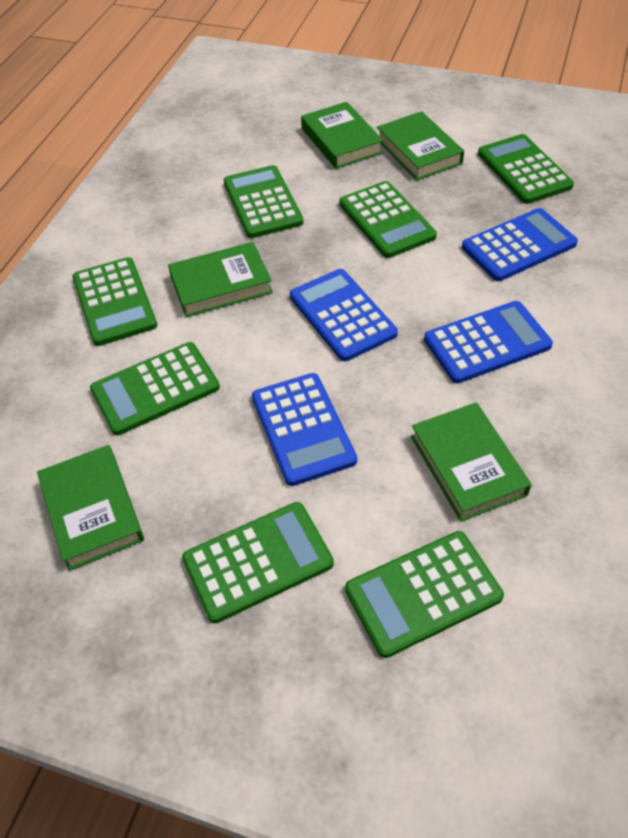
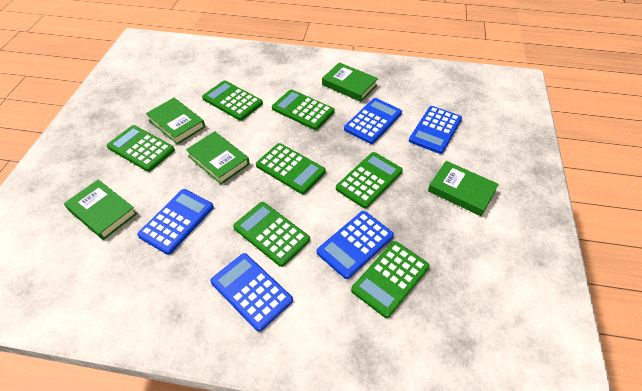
blue calculator: [252,373,357,486] [290,269,398,361] [424,301,553,383] [462,208,578,281] = 4 -> [137,189,214,255] [211,253,293,332] [317,211,394,279] [344,98,402,144] [409,106,462,154] = 5

